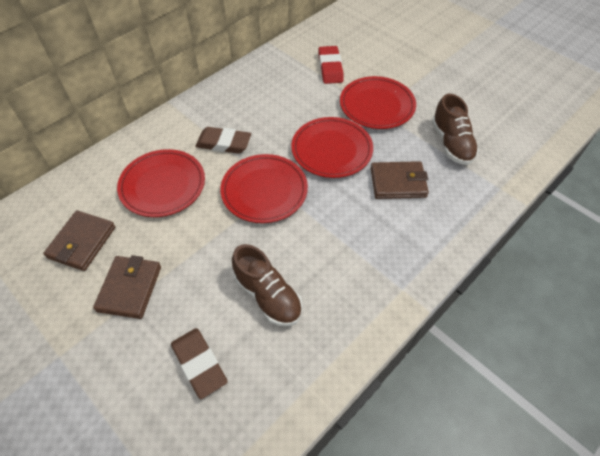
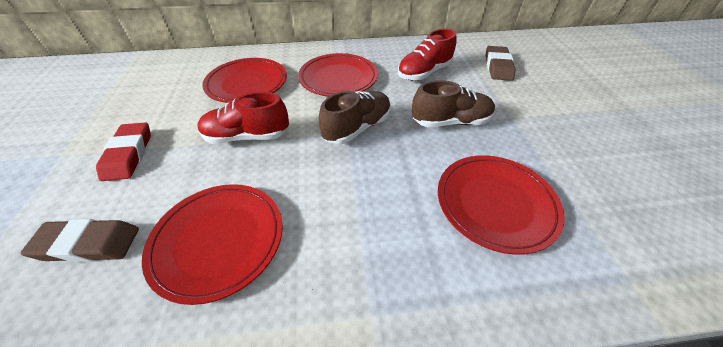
brown wallet: [43,210,115,271] [93,255,161,319] [371,161,429,199] = 3 -> none = 0
red shoe: none = 0 -> [198,92,289,144] [398,28,457,80] = 2

